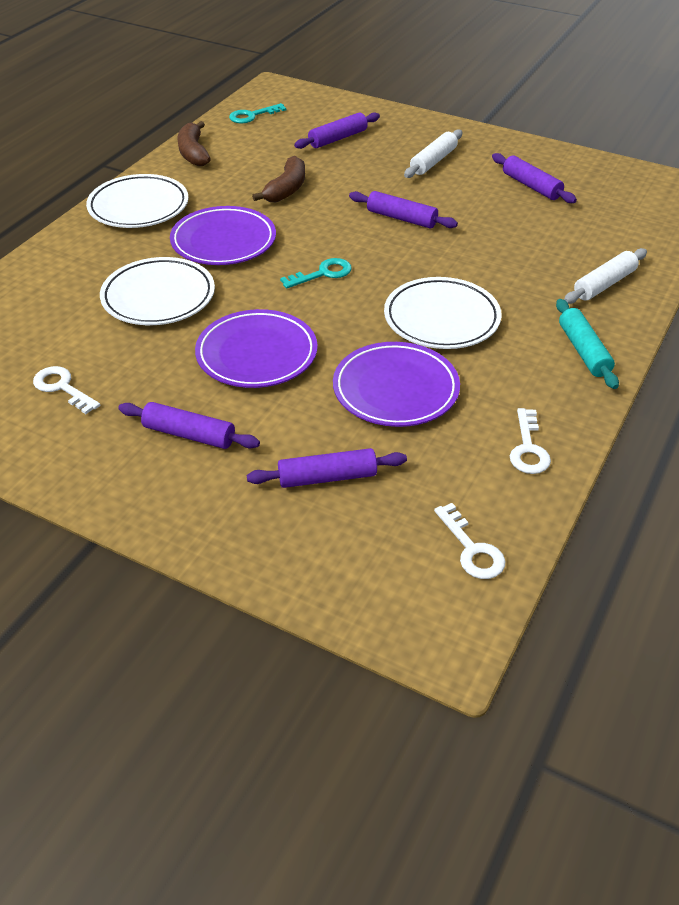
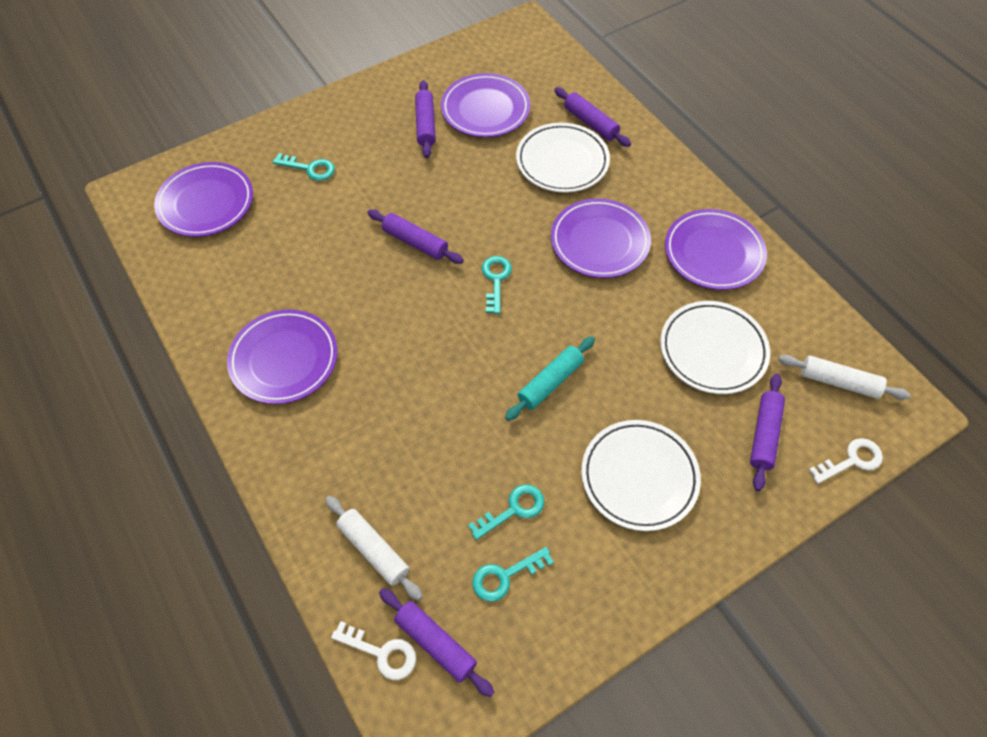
brown banana: [177,121,211,166] [252,156,305,202] = 2 -> none = 0
purple plate: [170,206,276,265] [195,309,317,388] [333,342,460,427] = 3 -> [154,162,253,237] [227,309,338,404] [441,73,531,137] [551,198,651,278] [665,209,767,290] = 5
turquoise key: [229,103,286,123] [280,258,352,289] = 2 -> [273,153,335,181] [468,484,544,540] [472,547,554,602] [482,256,512,314] = 4
white key: [33,366,100,414] [434,503,505,579] [510,408,551,474] = 3 -> [331,621,416,680] [809,438,883,484] = 2

